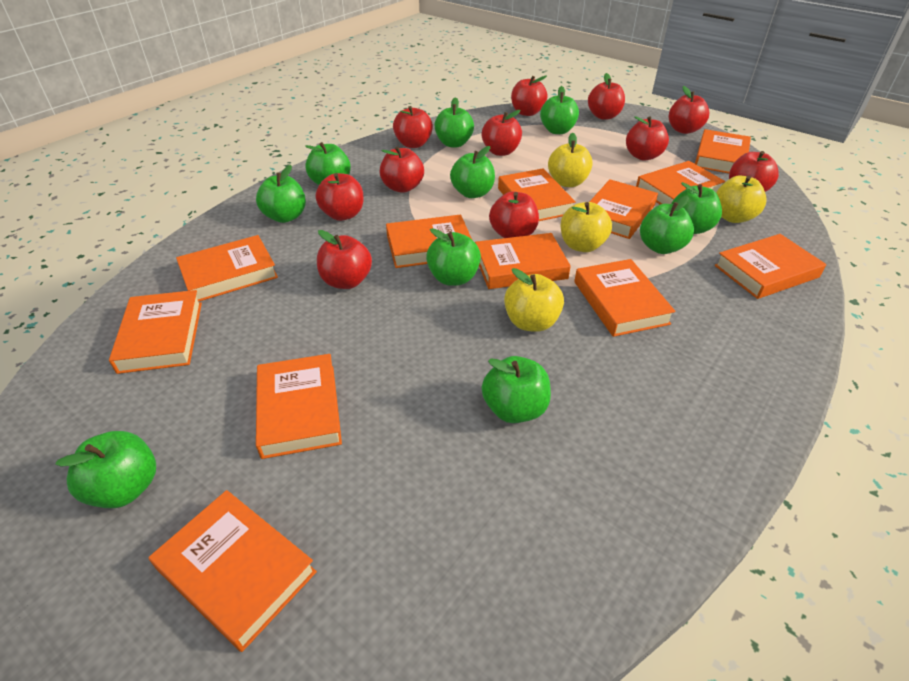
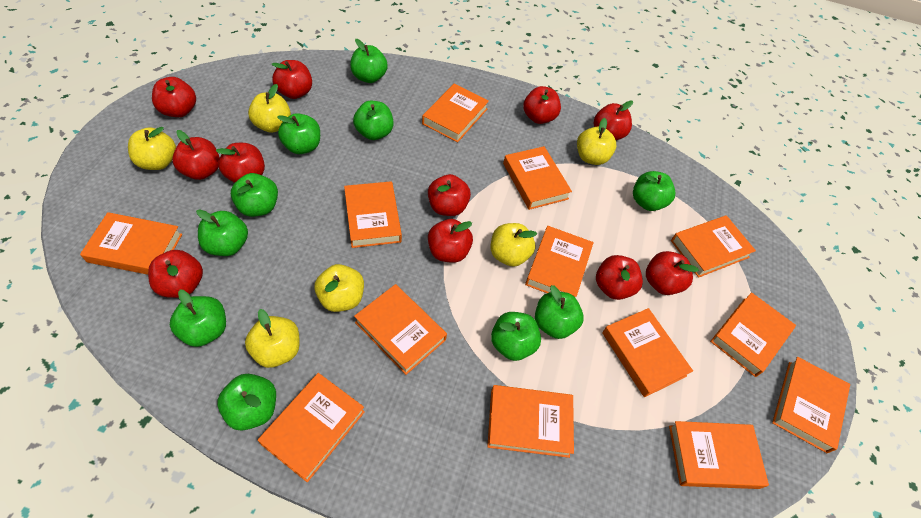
orange book: [109,290,202,374] [148,490,317,652] [176,235,278,302] [256,354,342,459] [386,214,472,268] [475,233,571,289] [498,169,576,221] [574,259,676,337] [590,179,658,239] [636,161,725,204] [695,129,751,173] [715,234,826,299] = 12 -> [80,212,182,275] [258,373,365,482] [344,181,402,248] [354,284,447,375] [422,84,489,143] [487,385,574,458] [503,146,572,210] [525,226,594,297] [602,308,693,397] [669,421,769,489] [671,215,756,278] [710,292,796,377] [772,357,850,453] = 13
yellow apple: [504,268,564,332] [548,133,593,187] [561,202,612,252] [716,176,767,223] = 4 -> [128,127,176,170] [245,309,300,368] [248,84,291,133] [314,264,364,312] [491,223,537,267] [577,118,616,165] = 6

